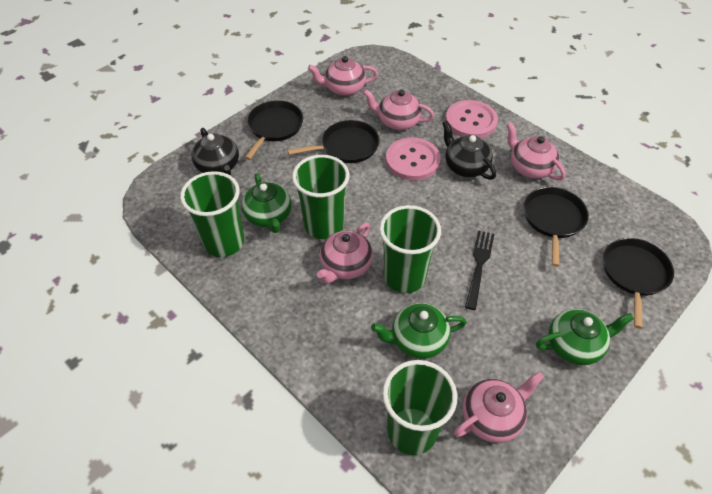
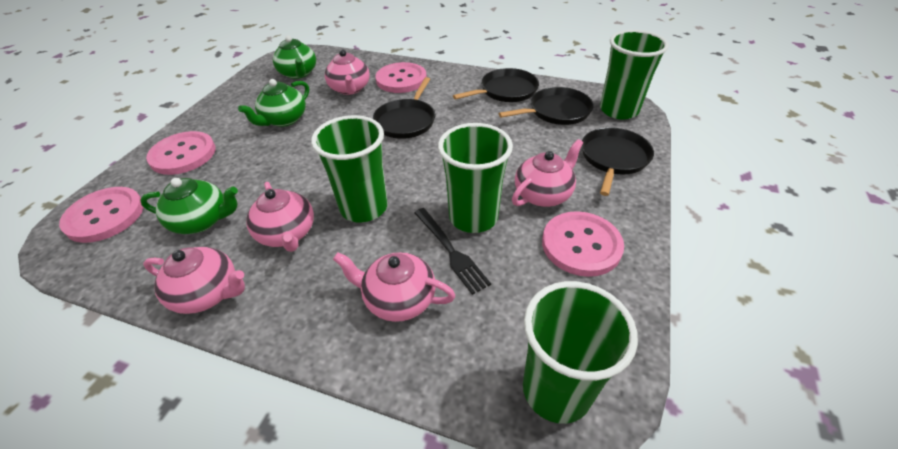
black teapot: [191,128,239,176] [442,121,496,180] = 2 -> none = 0
pink button: [386,138,441,181] [445,100,498,138] = 2 -> [59,187,144,243] [146,131,216,175] [375,62,427,93] [542,211,624,277] = 4

